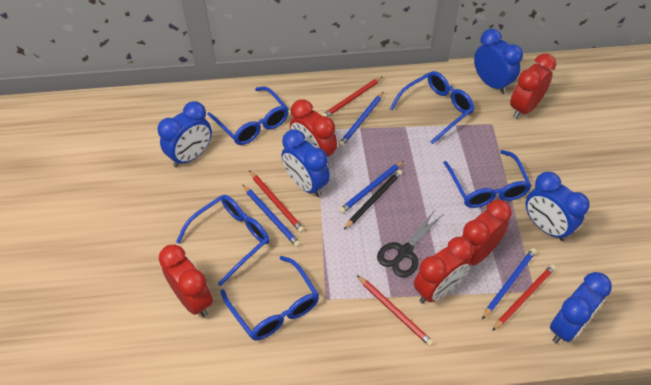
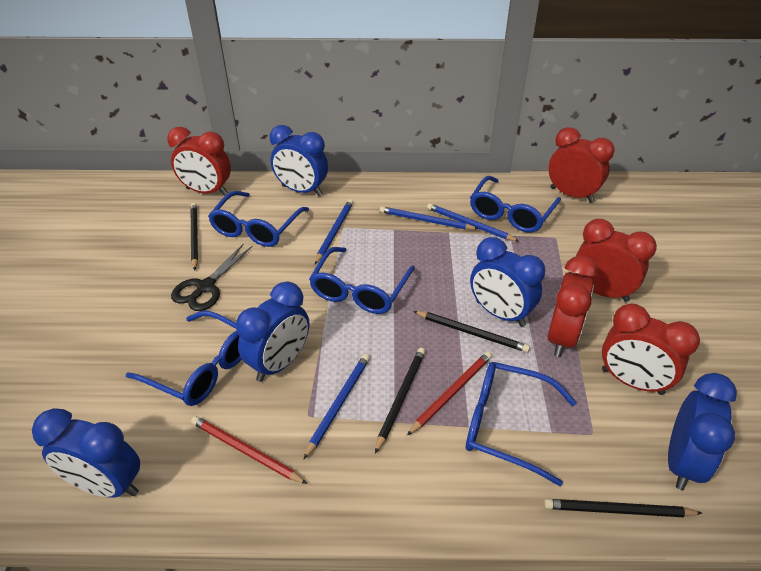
black pencil: [344,170,402,229] = 1 -> [190,203,198,270] [375,348,425,453] [413,311,530,353] [544,499,702,517] = 4
red pencil: [249,171,304,233] [322,77,382,117] [357,275,434,346] [492,264,556,331] = 4 -> [191,416,307,484] [407,352,492,435] = 2

